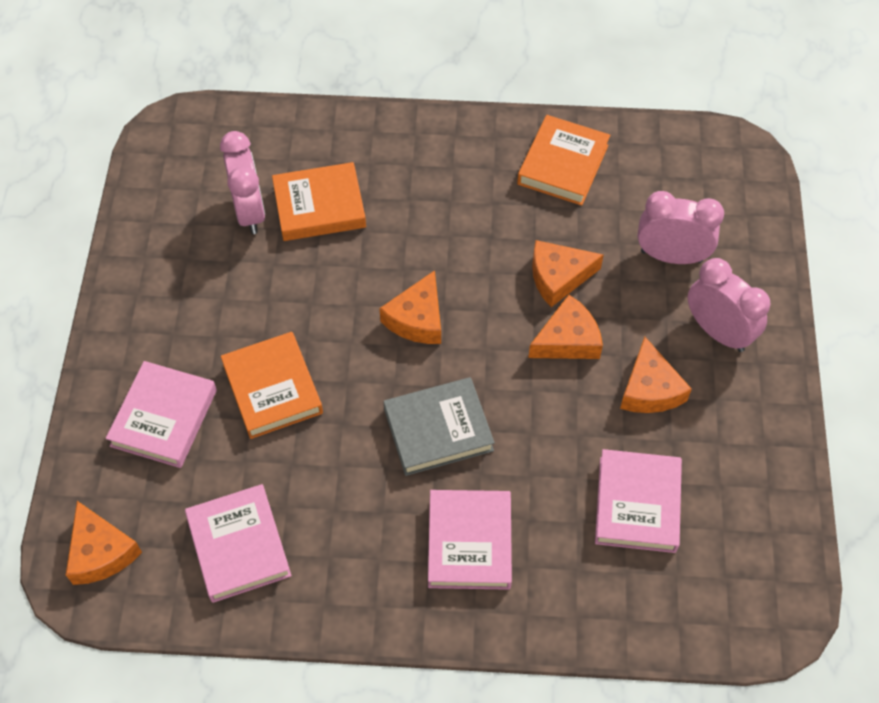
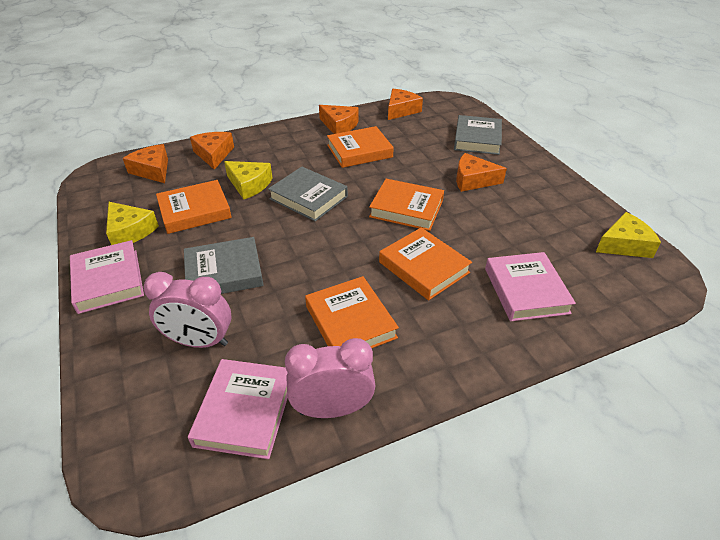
grey book: [383,377,495,476] = 1 -> [184,237,264,294] [268,167,348,221] [454,115,502,155] = 3
orange book: [221,332,323,439] [272,162,366,241] [517,115,610,206] = 3 -> [156,180,232,234] [305,276,399,348] [327,126,394,168] [369,179,444,231] [379,227,472,300] = 5
pink book: [106,361,217,468] [185,484,292,603] [428,490,512,590] [595,449,682,553] = 4 -> [70,240,144,314] [188,359,288,459] [485,252,576,321] = 3
pink clock: [220,131,265,234] [638,191,724,264] [688,258,771,352] = 3 -> [144,272,232,348] [285,338,376,418] = 2
yellow cheese: none = 0 -> [106,202,159,245] [224,161,272,200] [596,212,661,258] = 3

